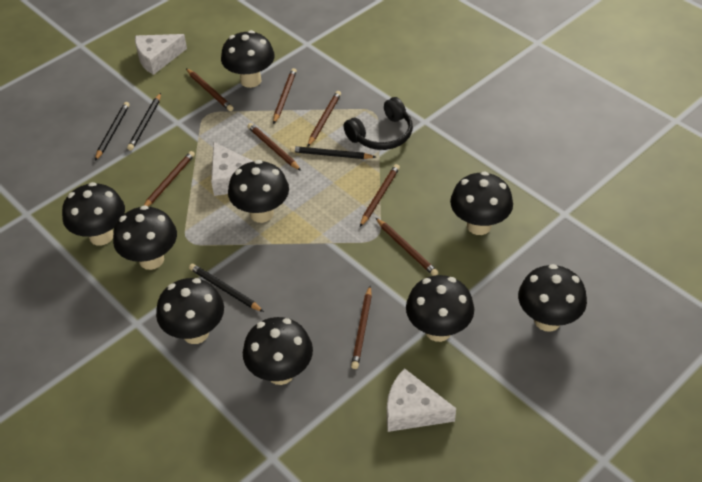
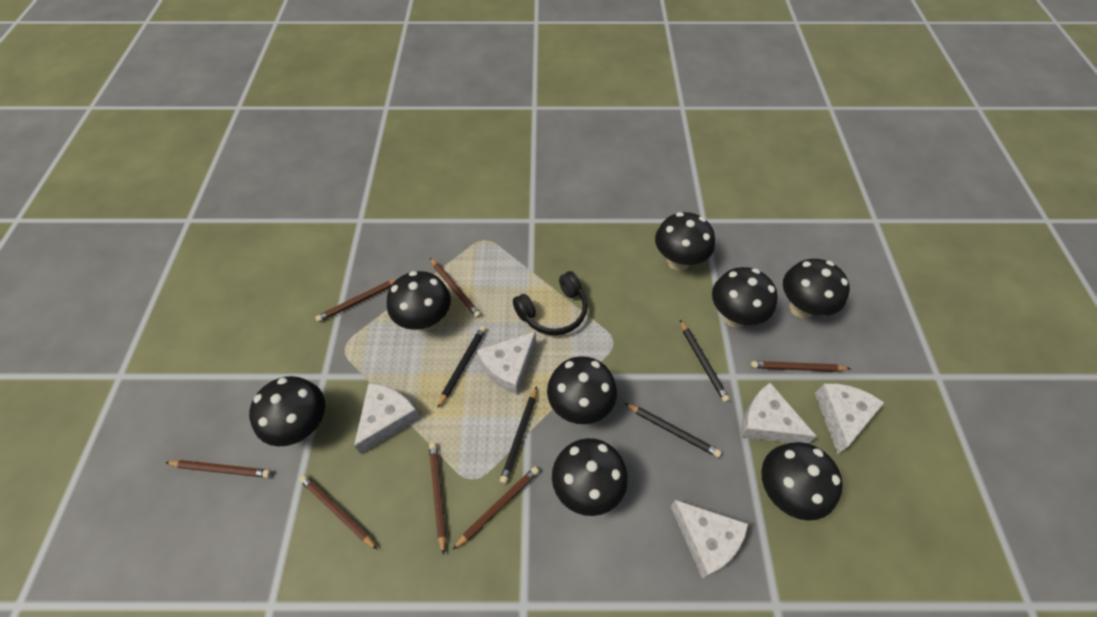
black mushroom: [62,182,125,245] [113,205,177,270] [156,278,224,344] [221,30,275,88] [228,160,289,223] [243,317,313,385] [406,275,474,342] [450,172,513,235] [518,264,587,332] = 9 -> [249,376,325,447] [387,271,451,331] [547,356,617,424] [552,438,628,516] [655,212,715,271] [712,267,777,327] [761,442,843,521] [783,259,850,319] = 8
brown pencil: [143,151,195,206] [186,68,233,111] [247,123,301,171] [273,68,297,124] [308,91,341,146] [351,286,372,369] [360,164,400,227] [376,218,438,276] = 8 -> [165,460,271,478] [299,475,378,550] [315,279,397,322] [429,442,446,555] [430,258,481,318] [452,467,539,550] [751,361,851,372] = 7
white cheese: [135,34,187,75] [211,142,254,196] [387,368,456,432] = 3 -> [354,383,420,454] [477,331,536,395] [671,500,748,579] [741,383,817,444] [815,383,884,454] = 5

